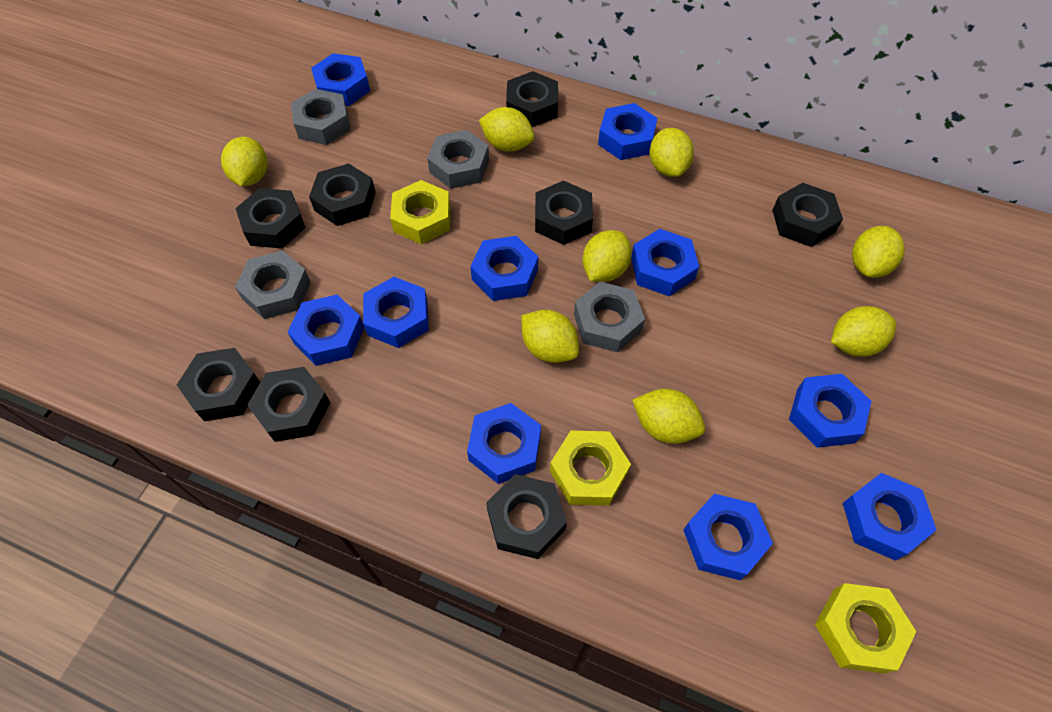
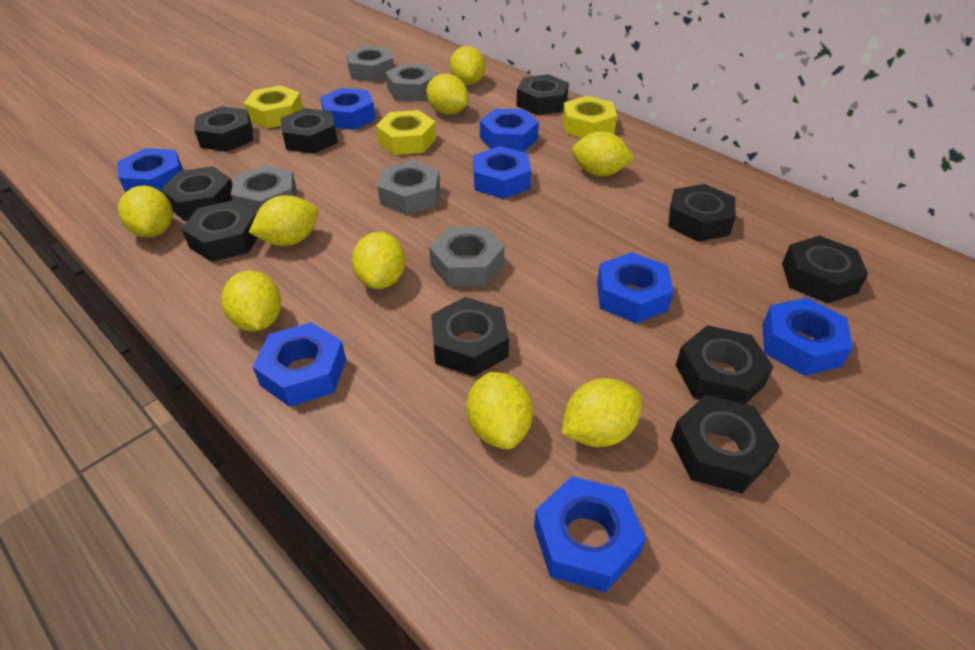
black nut: [177,348,260,421] [236,188,306,249] [247,367,330,442] [309,163,376,226] [486,474,567,559] [506,71,558,127] [535,180,593,245] [772,183,843,247] = 8 -> [160,166,233,221] [182,200,258,262] [194,106,253,152] [280,108,338,154] [431,297,509,377] [516,74,569,115] [668,184,736,242] [671,395,780,493] [676,325,773,404] [782,236,868,303] = 10
blue nut: [288,295,364,366] [311,53,370,106] [363,277,429,348] [467,403,541,484] [470,236,538,301] [598,103,657,160] [631,229,699,296] [684,494,773,580] [789,374,871,448] [843,473,936,561] = 10 -> [117,148,183,192] [253,322,346,407] [320,88,376,130] [473,146,531,199] [480,109,539,152] [534,476,646,592] [597,252,674,324] [762,298,853,376] = 8
grey nut: [235,251,311,319] [291,89,351,145] [427,130,489,189] [574,282,645,352] = 4 -> [231,165,297,214] [346,45,394,82] [377,160,440,215] [386,63,437,101] [429,226,504,287] = 5
yellow lemon: [221,137,267,186] [479,107,535,152] [521,310,579,363] [582,230,632,282] [632,389,705,444] [650,128,694,177] [831,306,896,357] [852,226,905,278] = 8 -> [118,185,173,238] [221,271,281,332] [249,195,319,246] [352,232,405,289] [426,74,468,115] [450,46,485,85] [466,372,533,449] [561,378,642,447] [572,131,634,176] = 9

